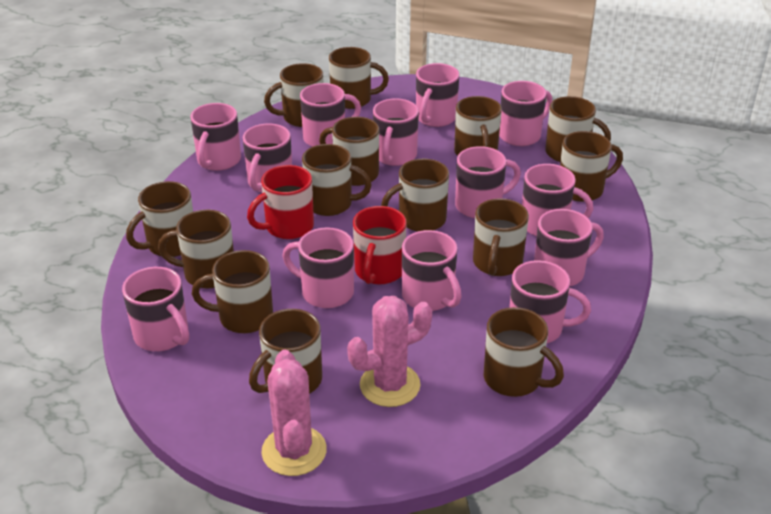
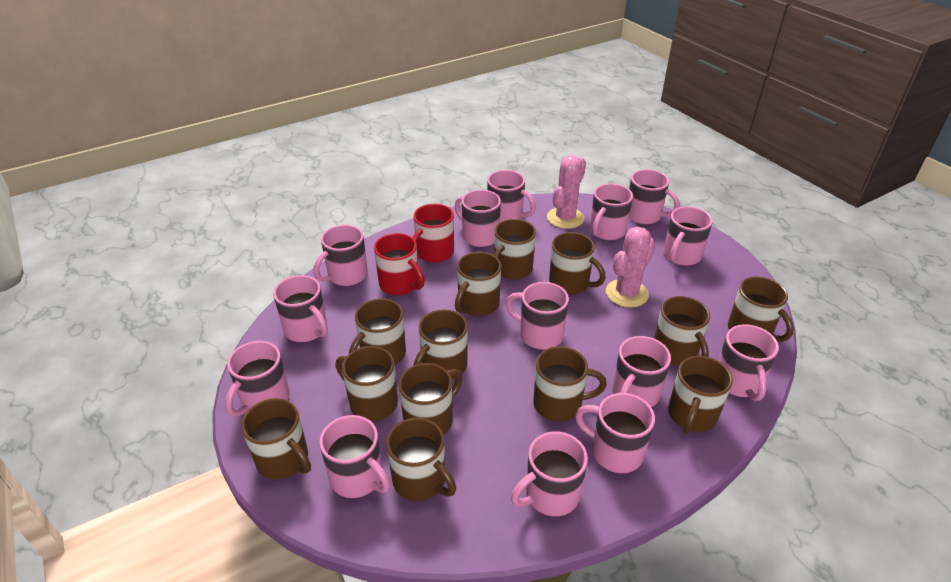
brown mug: [126,181,193,257] [158,210,234,289] [192,250,273,333] [249,309,322,394] [264,63,324,127] [302,144,372,216] [319,117,379,186] [329,47,389,109] [381,159,449,232] [454,96,502,156] [473,198,529,276] [484,307,564,397] [545,96,611,162] [560,131,623,202] = 14 -> [241,398,311,479] [335,346,398,421] [349,298,406,365] [386,418,456,501] [399,363,462,435] [413,309,468,379] [455,252,501,316] [494,219,536,280] [533,346,607,422] [549,232,606,294] [654,296,710,365] [668,356,733,434] [728,277,794,342] = 13
pink mug: [122,267,189,351] [190,103,241,171] [243,123,292,193] [282,227,354,308] [300,83,361,147] [373,98,419,166] [402,230,462,311] [416,63,459,127] [455,146,521,218] [499,81,552,146] [509,260,591,343] [522,164,593,236] [534,209,604,286] = 13 -> [225,341,290,417] [273,275,328,342] [314,225,368,286] [319,415,390,498] [455,190,501,247] [487,170,536,222] [506,282,569,350] [511,431,588,516] [575,393,655,473] [590,184,633,240] [612,336,671,408] [629,169,680,224] [663,206,713,266] [718,324,779,401] = 14

